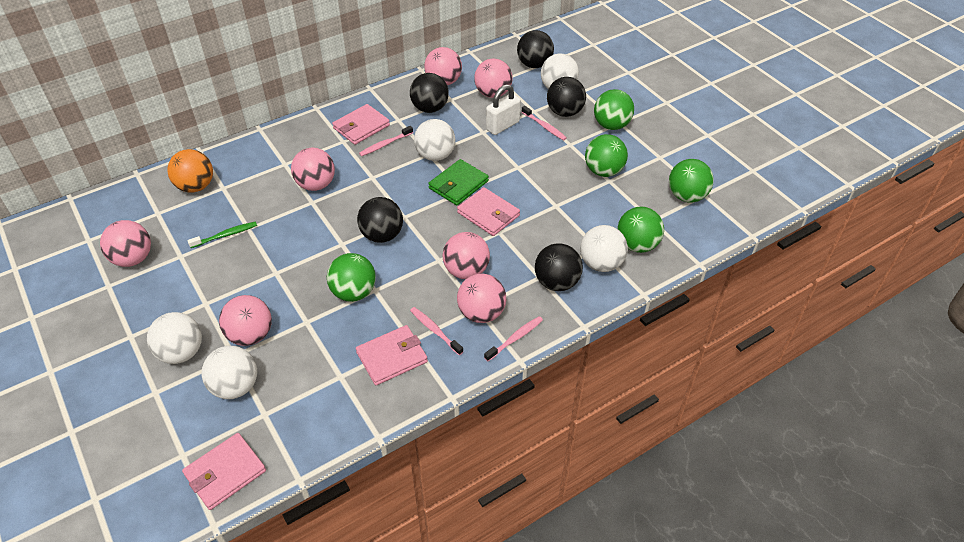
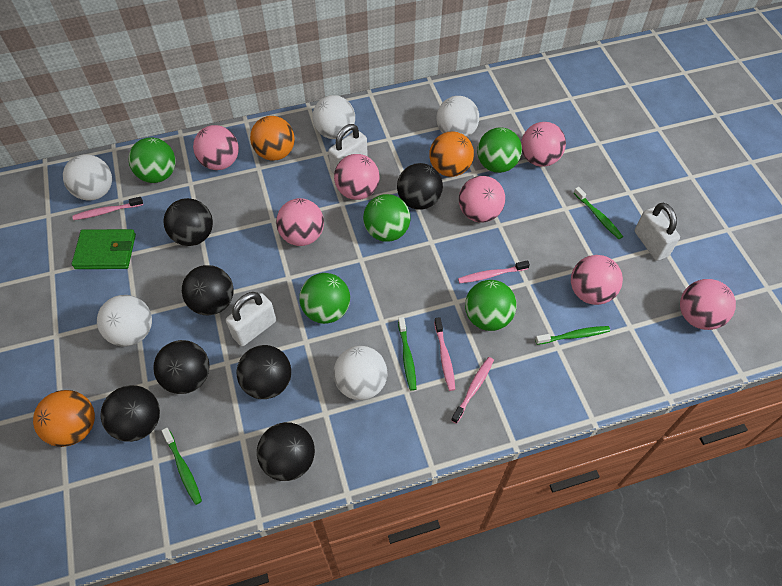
black ball: [357,197,403,243] [410,73,449,113] [517,30,554,68] [535,243,583,291] [547,77,586,117] = 5 -> [100,385,160,442] [153,340,210,394] [164,198,213,246] [182,265,234,315] [237,345,291,399] [257,422,315,481] [397,163,443,210] = 7
green toothbrush: [187,221,257,248] = 1 -> [161,428,202,505] [398,317,416,391] [535,326,610,345] [574,187,623,239] = 4
orange ball: [167,149,213,193] = 1 -> [33,390,95,447] [250,116,295,161] [429,131,474,177] = 3
pink wallet: [182,433,266,510] [332,104,390,145] [356,325,428,385] [457,187,520,236] = 4 -> none = 0
white padlock: [486,84,521,135] = 1 -> [226,292,276,346] [329,124,368,173] [635,203,680,261] = 3

